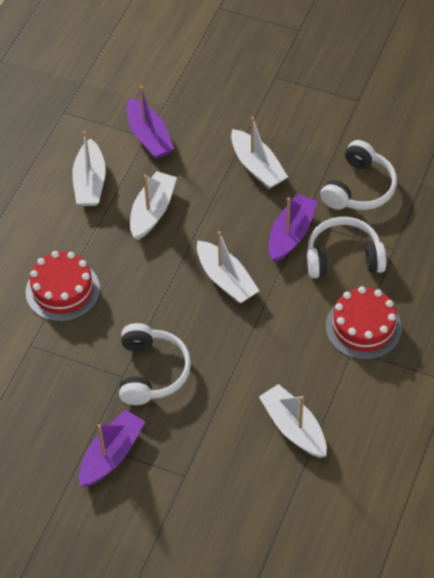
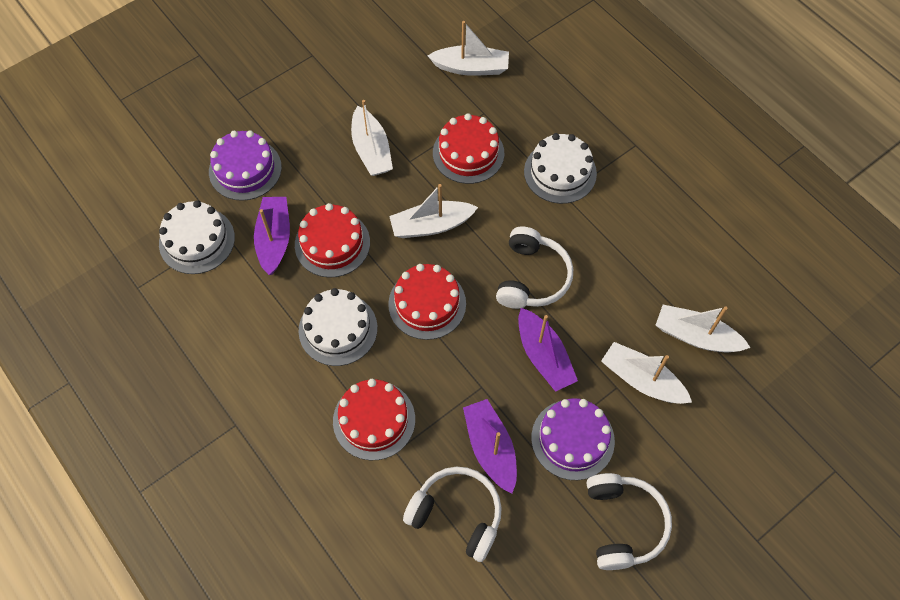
purple cake: none = 0 -> [209,130,282,201] [531,398,615,480] = 2
red cake: [26,251,100,322] [326,286,402,360] = 2 -> [295,203,370,278] [333,379,415,460] [388,264,466,340] [433,113,504,184] = 4
white cake: none = 0 -> [159,200,235,274] [298,288,378,366] [524,133,597,204] = 3

